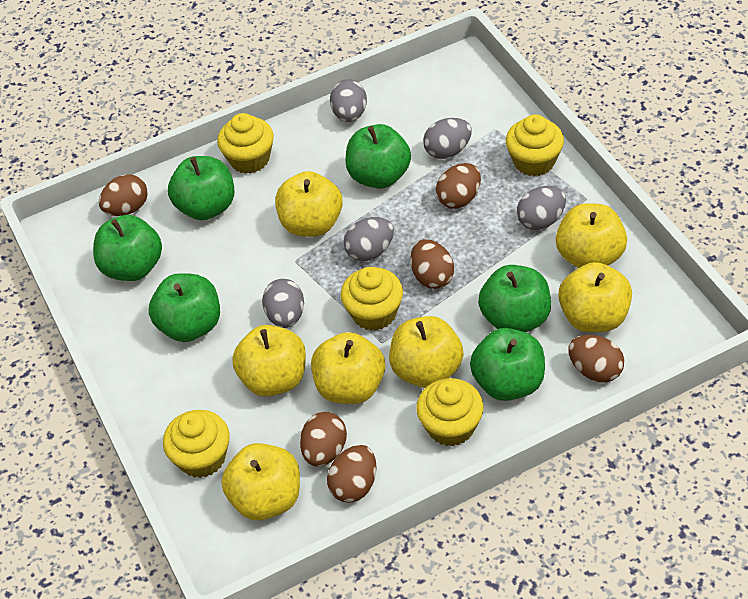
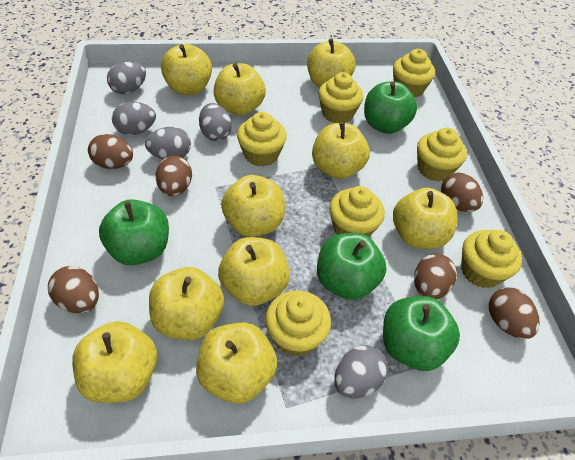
green apple: [93,215,162,281] [149,273,220,342] [168,156,235,220] [345,124,411,189] [470,328,545,401] [478,265,551,332] = 6 -> [99,199,169,265] [317,233,386,300] [364,82,417,134] [383,296,460,371] = 4
yellow apple: [222,443,300,520] [232,325,306,397] [275,171,343,237] [311,332,385,404] [389,316,463,388] [556,203,627,268] [558,262,632,332] = 7 -> [72,321,157,403] [149,267,224,340] [161,44,212,95] [196,322,277,404] [214,63,266,116] [218,237,289,306] [221,175,285,237] [307,39,355,88] [312,122,370,179] [393,187,458,249] = 10
yellow cupcake: [163,410,230,478] [217,113,274,174] [341,267,403,331] [416,378,483,447] [506,114,564,176] = 5 -> [237,112,287,167] [265,290,331,357] [318,72,363,123] [329,186,385,237] [393,49,435,98] [417,127,467,181] [461,230,522,288] = 7

